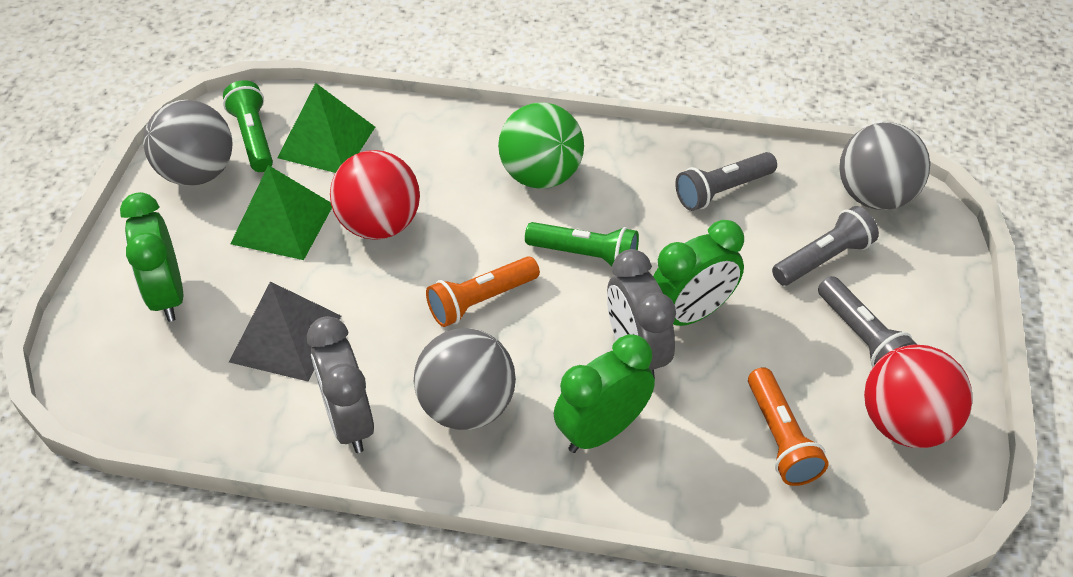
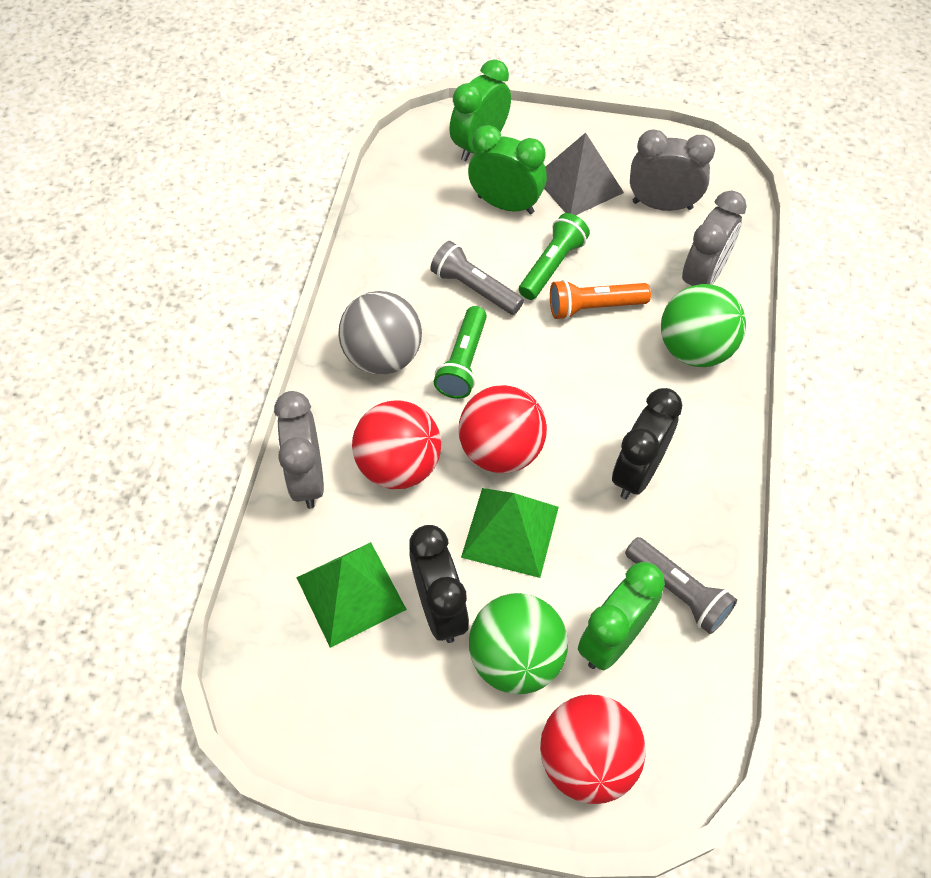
black clock: none = 0 -> [409,525,469,643] [612,388,682,499] = 2
green ball: [498,102,584,189] = 1 -> [469,593,568,694] [661,284,746,367] = 2
grey ball: [143,100,232,186] [414,328,516,430] [839,122,930,210] = 3 -> [338,291,422,375] = 1
grey clock: [307,316,374,453] [607,249,676,379] = 2 -> [274,391,324,509] [630,129,715,211] [682,191,746,286] = 3
grey flashlight: [675,152,777,211] [772,206,879,286] [818,276,917,367] = 3 -> [430,241,524,315] [625,537,737,634] = 2
orange flashlight: [426,256,540,327] [748,367,829,486] = 2 -> [550,279,651,320] = 1
red ball: [330,150,420,240] [864,345,973,448] = 2 -> [352,400,441,489] [459,385,547,473] [540,694,646,804] = 3

